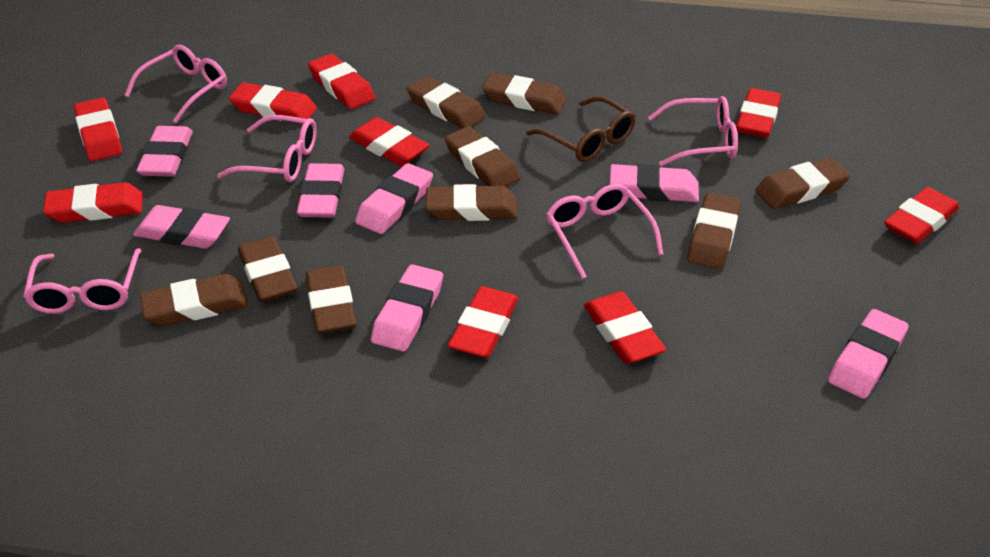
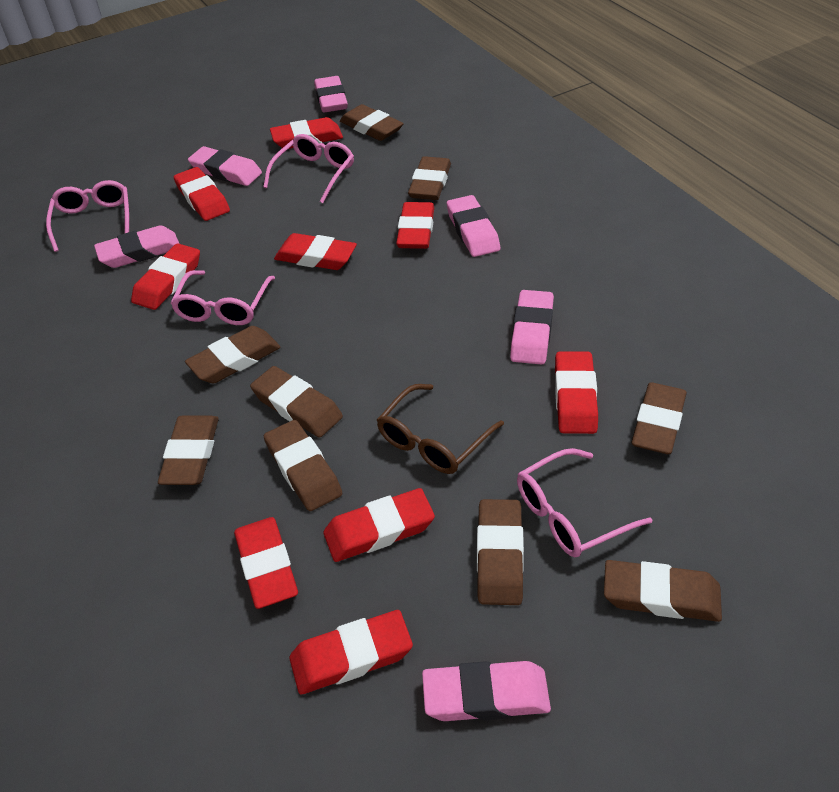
pink eraser: [133,205,230,249] [136,126,193,177] [297,163,344,218] [355,163,433,234] [371,264,443,351] [610,164,699,202] [828,309,909,399] = 7 -> [94,225,179,268] [188,146,262,186] [314,76,348,113] [422,661,551,721] [447,195,500,257] [510,290,554,365] = 6
pink glasses: [23,248,142,314] [125,45,227,123] [217,115,316,182] [546,184,663,279] [648,96,738,167] = 5 -> [46,180,129,252] [170,270,275,325] [263,134,354,203] [517,448,652,557] = 4

